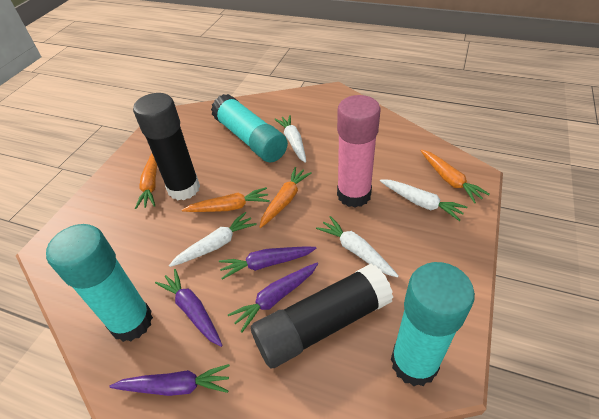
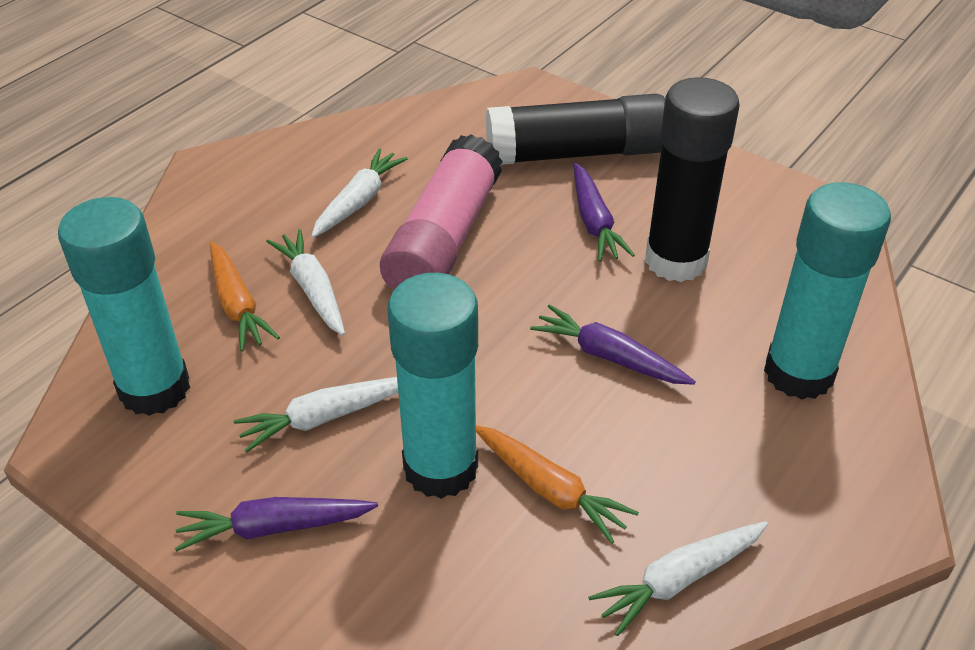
orange carrot: [135,154,157,209] [182,187,270,212] [260,167,312,228] [421,150,490,203] = 4 -> [210,242,280,352] [476,425,639,544] = 2
purple carrot: [109,364,230,396] [155,269,223,347] [219,246,317,280] [228,263,318,332] = 4 -> [175,497,378,552] [530,304,696,385] [574,163,635,262] = 3

